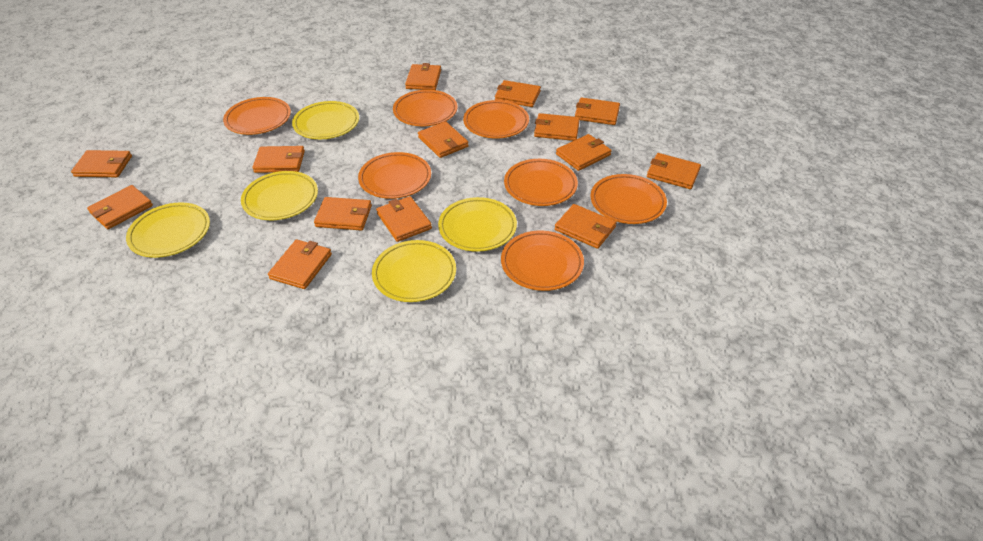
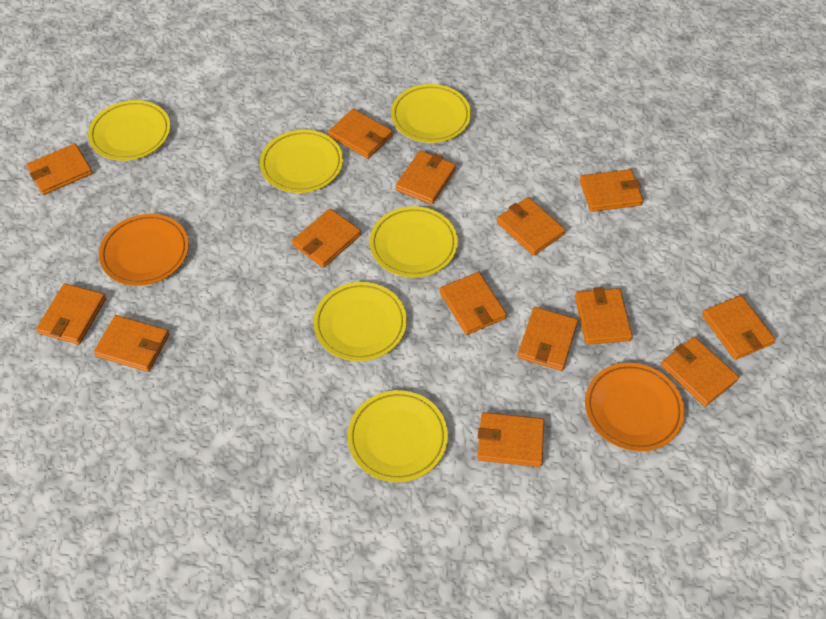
orange plate: [223,97,291,135] [358,152,431,199] [393,90,457,126] [463,100,529,138] [501,231,584,291] [504,159,578,206] [591,174,667,224] = 7 -> [99,214,189,286] [585,363,685,452] = 2
yellow plate: [126,202,210,258] [241,171,318,220] [292,101,359,139] [372,240,456,302] [438,197,517,252] = 5 -> [88,100,170,161] [260,130,343,193] [314,282,407,361] [347,390,448,482] [370,206,458,278] [391,84,471,143] = 6

